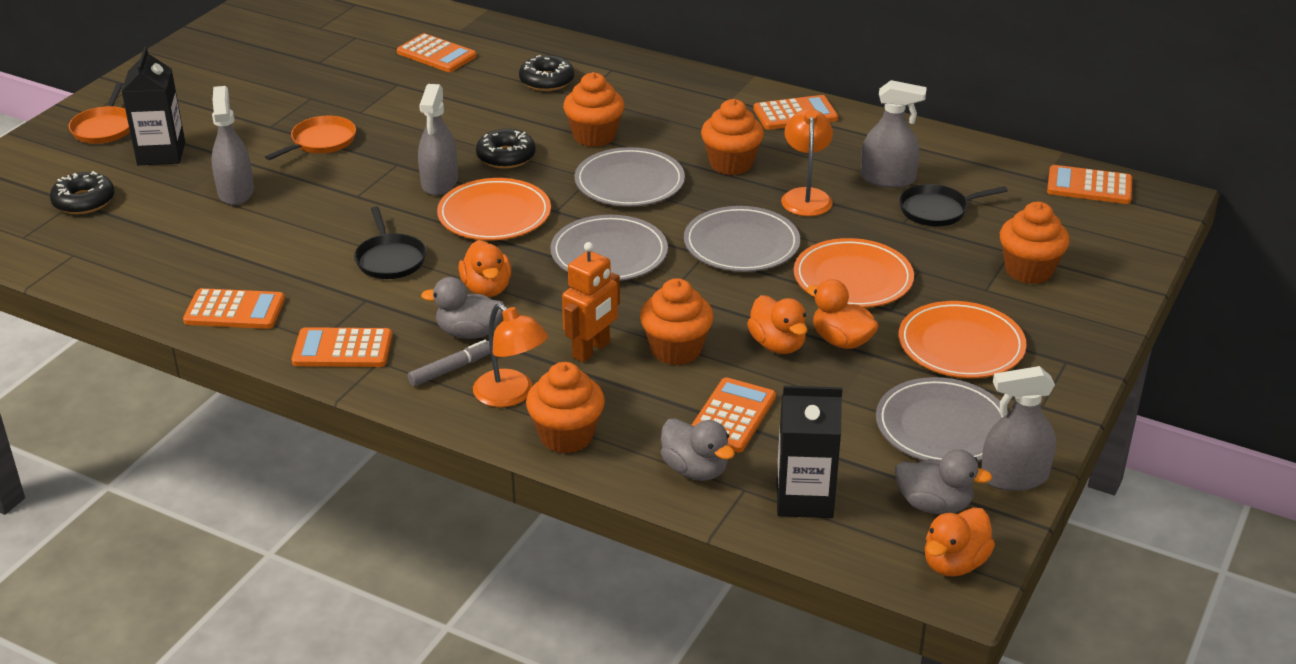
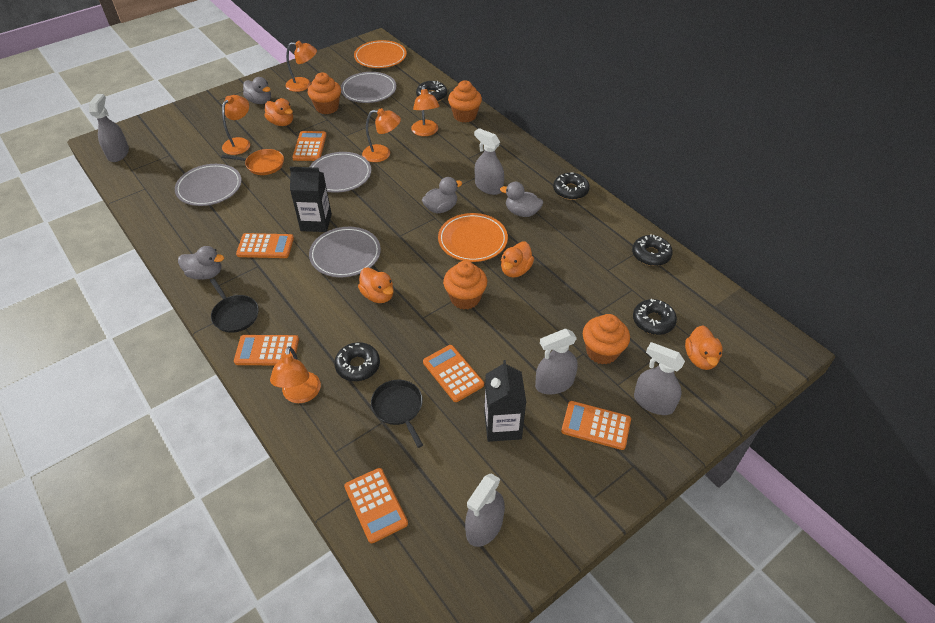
black donut: [50,171,115,214] [476,129,536,169] [519,55,574,91] = 3 -> [334,342,380,381] [416,81,447,102] [553,172,590,200] [632,234,673,266] [633,299,677,335] = 5
grey duck: [421,277,505,339] [661,418,735,481] [895,449,992,514] = 3 -> [178,246,224,280] [243,77,271,104] [422,177,462,213] [500,182,543,217] = 4
grey marker: [408,340,491,386] = 1 -> none = 0
grey spray bottle: [211,86,254,205] [418,84,458,196] [861,80,927,188] [981,366,1056,491] = 4 -> [89,94,129,162] [465,474,505,547] [474,128,504,195] [535,329,578,394] [634,342,685,415] = 5
orange cupcake: [526,362,605,453] [563,72,624,147] [640,278,714,365] [701,99,764,175] [1000,202,1070,284] = 5 -> [308,72,341,114] [443,261,487,309] [448,80,482,123] [583,314,630,365] = 4
orange lamp: [473,303,548,407] [781,109,833,216] = 2 -> [222,95,250,155] [270,346,321,403] [286,41,317,92] [362,108,401,162] [411,86,440,136] = 5
orange pan: [69,83,130,144] [265,116,356,160] = 2 -> [221,149,284,175] = 1
orange plate: [437,178,551,240] [794,238,914,308] [898,301,1026,378] = 3 -> [354,40,407,68] [438,213,508,262] = 2
orange robot: [562,242,620,362] = 1 -> none = 0

